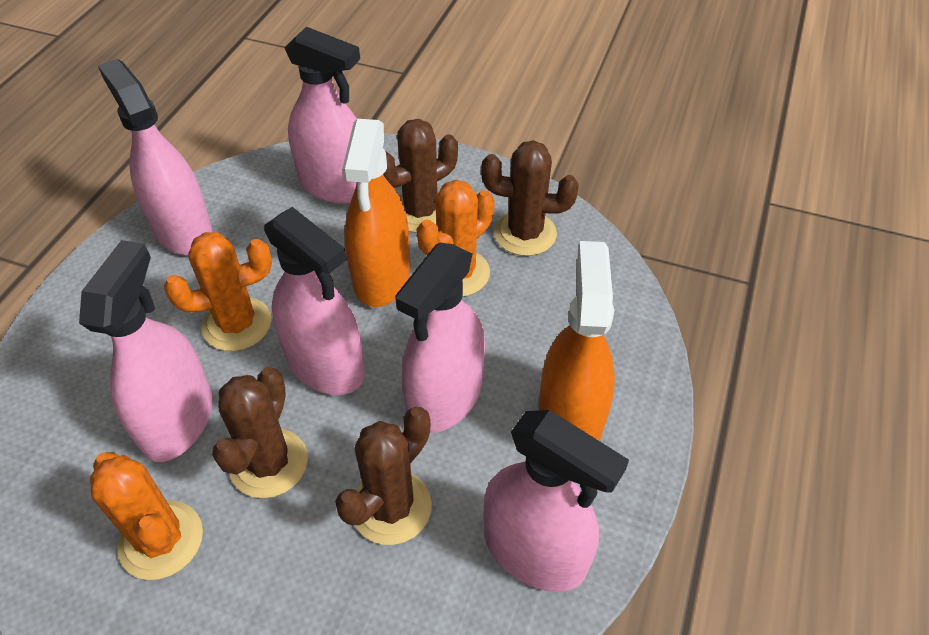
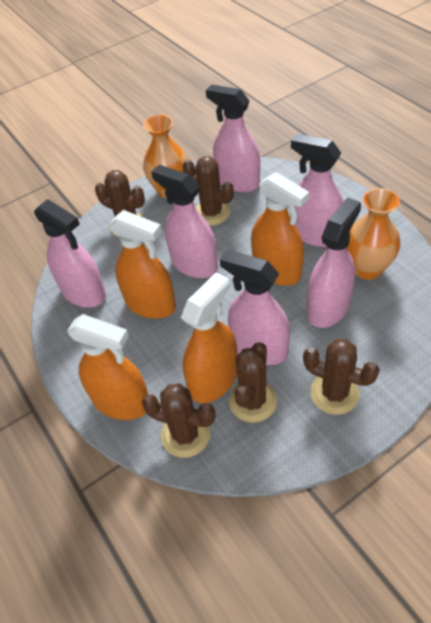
brown cactus: [212,367,308,498] [335,407,432,545] [383,119,458,233] [481,140,579,256] = 4 -> [95,170,145,238] [142,383,215,458] [183,156,234,226] [229,342,277,423] [303,339,380,415] = 5
orange cactus: [90,452,203,580] [164,232,272,351] [417,180,495,297] = 3 -> none = 0
orange spray bottle: [342,119,411,307] [538,241,615,441] = 2 -> [67,314,148,420] [109,210,176,319] [181,273,237,403] [251,172,309,286] = 4
orange vase: none = 0 -> [143,115,188,199] [346,188,400,280] = 2

